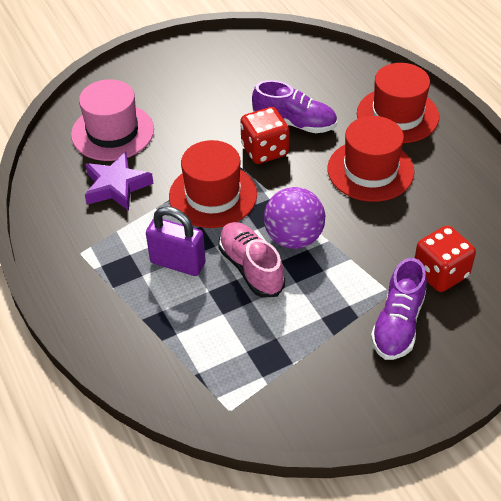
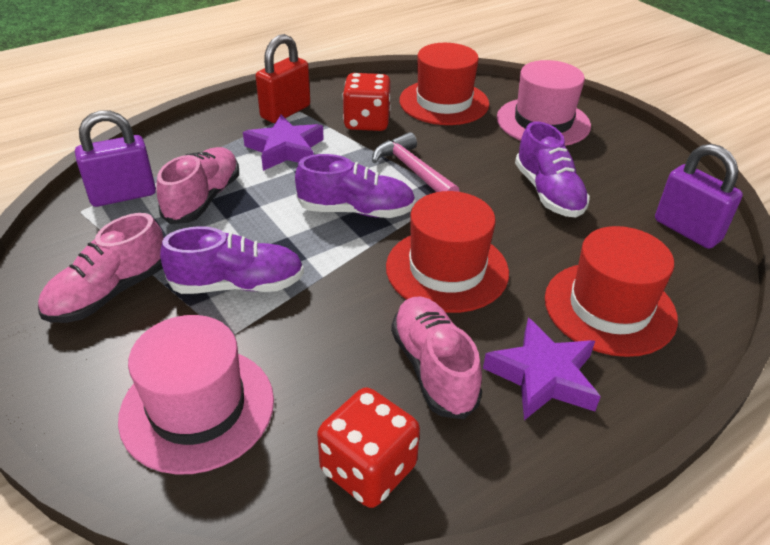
pink hammer: none = 0 -> [372,132,459,192] = 1
pink hat: [71,79,154,161] = 1 -> [118,315,274,475] [497,60,591,146] = 2
pink shoe: [218,222,285,298] = 1 -> [38,213,164,323] [156,147,239,224] [391,297,482,419] = 3
purple ball: [264,187,325,249] = 1 -> none = 0
purple padlock: [146,206,206,276] = 1 -> [75,111,156,207] [655,144,743,249] = 2
purple shoe: [252,80,337,133] [371,258,427,360] = 2 -> [160,227,304,294] [295,154,416,218] [515,121,590,218] = 3
purple star: [85,152,154,211] = 1 -> [243,115,324,171] [483,318,601,420] = 2
red padlock: none = 0 -> [255,34,310,123] = 1

